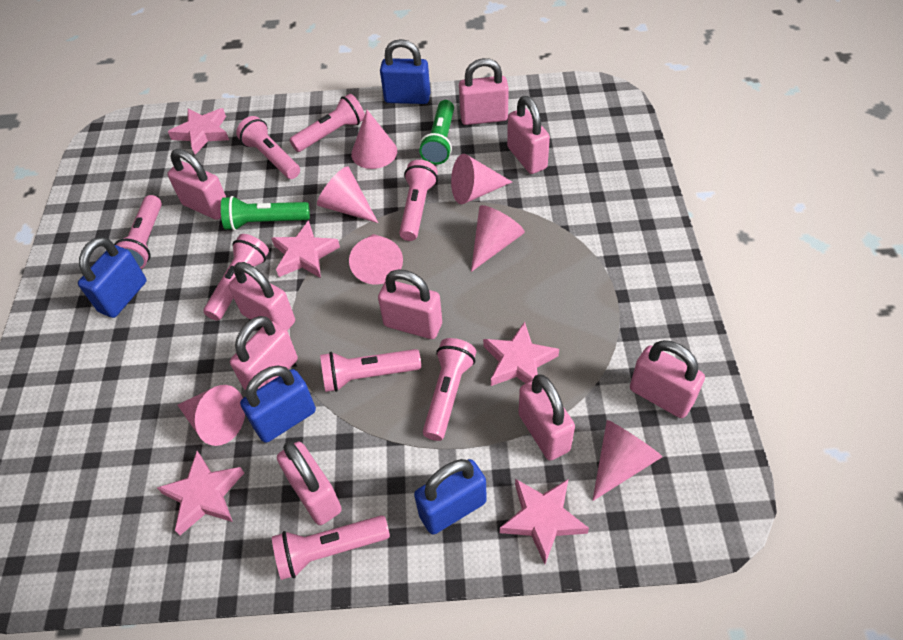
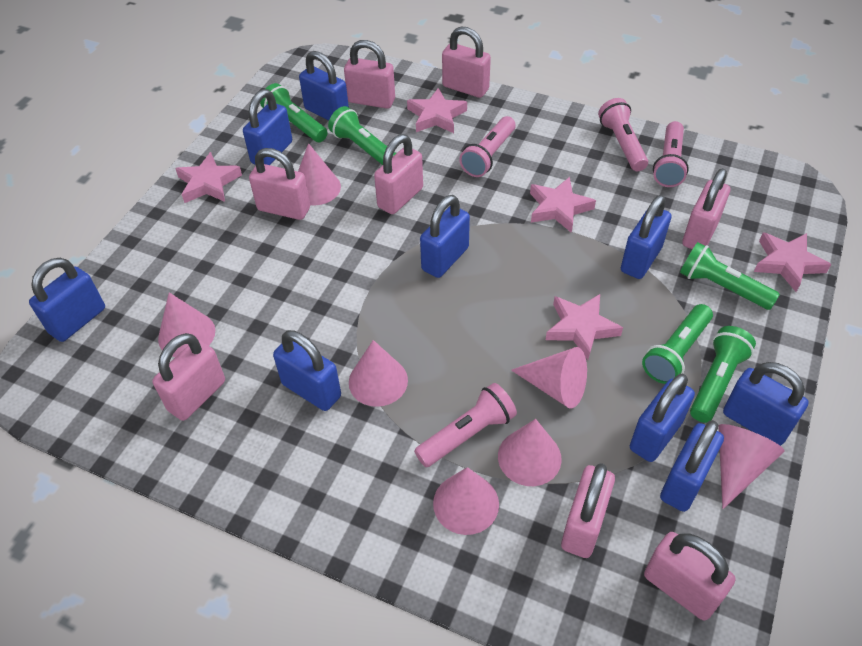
blue padlock: [78,237,147,318] [240,365,316,443] [380,39,430,104] [414,459,487,535] = 4 -> [29,258,105,342] [243,89,292,165] [273,330,341,411] [299,51,349,121] [420,195,470,278] [621,195,671,279] [630,374,695,462] [660,420,724,512] [723,362,809,446] = 9
green flashlight: [221,196,310,231] [419,100,454,165] = 2 -> [260,83,328,142] [328,106,396,165] [642,304,713,384] [680,242,780,310] [690,326,756,423] = 5
pink flashlight: [114,195,162,269] [203,234,269,321] [236,116,300,179] [272,515,390,580] [289,94,365,152] [320,349,421,392] [399,160,438,241] [423,338,476,441] = 8 -> [414,383,517,467] [459,116,516,177] [598,98,648,171] [653,121,689,187] = 4
pink padlock: [167,149,226,220] [229,262,295,331] [230,316,298,390] [277,442,342,525] [378,269,442,339] [459,58,509,125] [507,96,550,174] [518,374,575,461] [630,340,705,418] = 9 -> [152,333,225,421] [249,148,310,220] [344,40,395,109] [374,134,423,214] [442,26,491,98] [561,463,615,558] [644,532,735,621] [682,168,730,249] = 8

